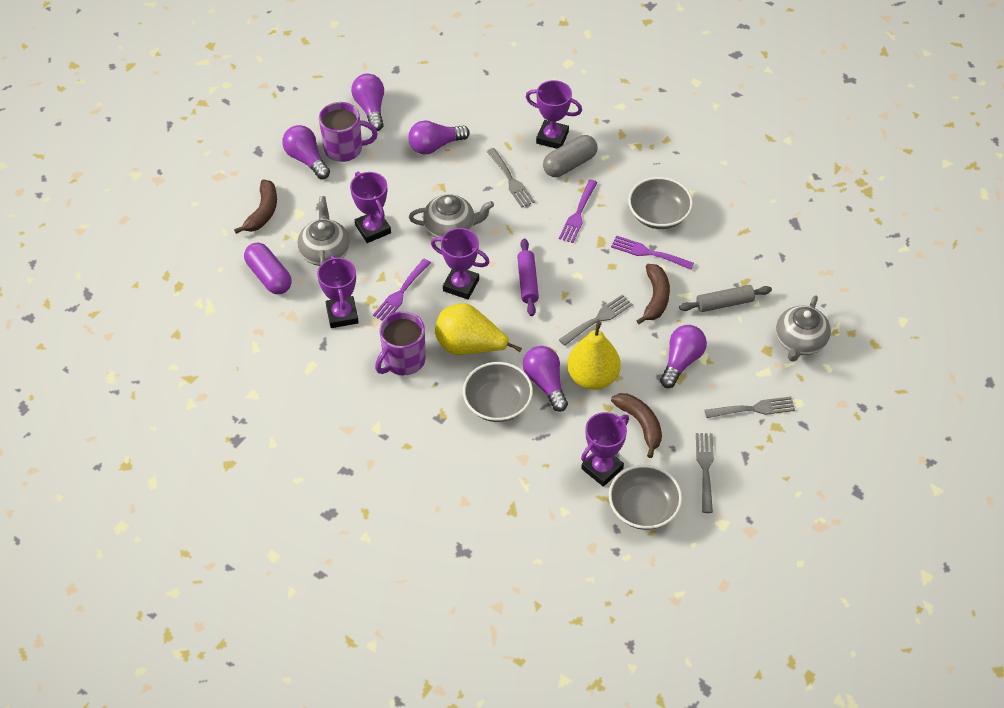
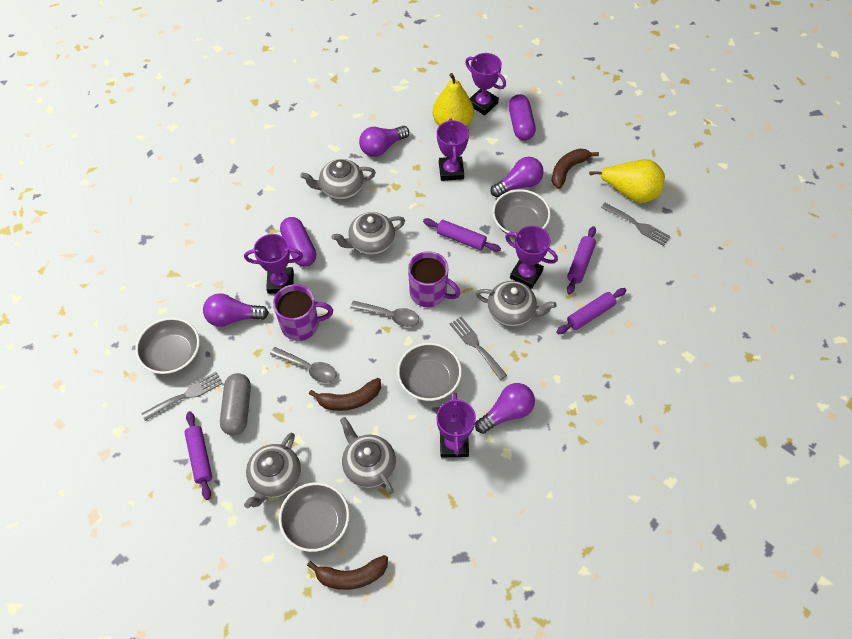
grey bowl: [463,362,533,422] [609,465,682,530] [628,177,693,229] = 3 -> [135,317,200,374] [279,482,349,552] [397,343,462,401] [492,189,551,238] = 4
grey fork: [486,148,535,208] [559,295,633,346] [696,433,714,513] [704,397,795,418] = 4 -> [141,372,223,421] [450,317,507,380] [601,203,671,246] = 3
grey rolling pin: [679,285,772,312] = 1 -> none = 0
grey spoon: none = 0 -> [270,347,337,383] [350,301,419,327] = 2
grey teapot: [298,196,350,266] [409,194,494,237] [776,295,831,362] = 3 -> [244,433,301,508] [300,159,376,200] [332,212,405,255] [340,417,396,494] [475,281,557,327] = 5
purple capsule: [244,243,292,294] = 1 -> [280,217,316,267] [508,94,536,140] = 2
purple fork: [373,259,431,320] [559,180,598,243] [611,235,694,270] = 3 -> none = 0
purple light bulb: [282,125,330,179] [351,74,384,131] [408,120,470,154] [523,346,568,412] [660,325,707,388] = 5 -> [203,293,269,327] [359,126,409,157] [475,383,535,434] [490,157,544,197] = 4
purple rolling pin: [517,239,539,316] = 1 -> [184,411,212,500] [423,218,501,252] [556,288,626,334] [567,226,596,295] = 4

